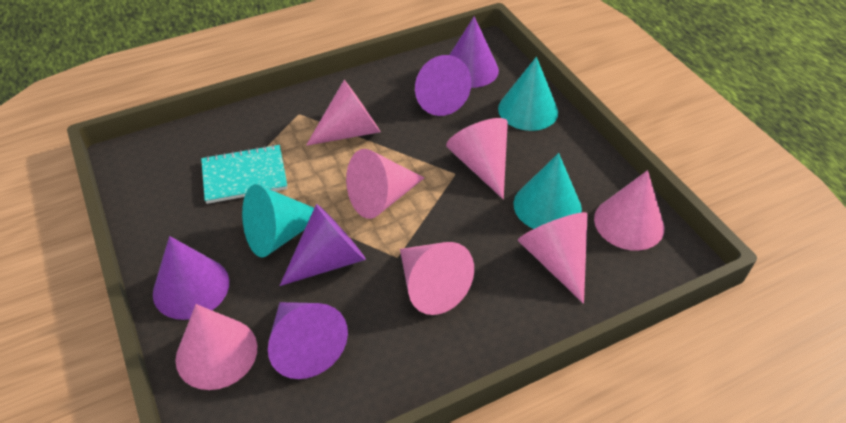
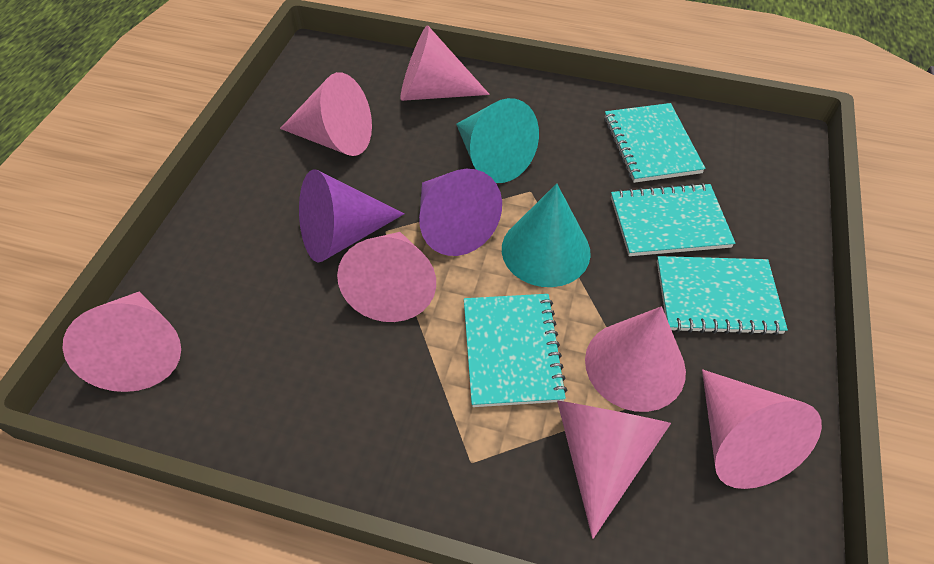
purple cone: [153,236,229,320] [268,302,348,379] [279,204,366,286] [415,55,472,116] [450,16,499,88] = 5 -> [299,169,405,263] [419,169,502,256] = 2
turquoise cone: [242,184,314,258] [498,57,558,131] [513,153,582,229] = 3 -> [456,98,539,183] [502,183,591,287] = 2
turquoise notebook: [201,144,287,204] = 1 -> [464,294,567,407] [604,103,706,183] [611,183,735,256] [657,256,788,335] = 4

